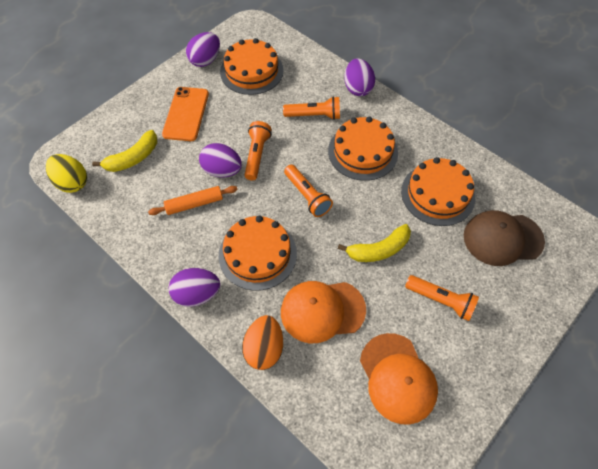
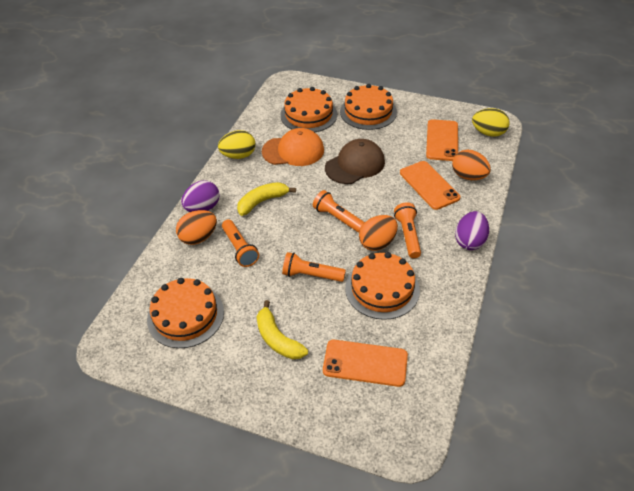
orange cap: [281,281,366,343] [360,333,438,425] = 2 -> [262,128,324,166] = 1
orange egg: [242,315,283,370] = 1 -> [176,210,217,245] [359,215,398,251] [452,150,491,180] = 3
orange phone: [162,87,209,141] = 1 -> [323,340,408,387] [400,161,460,210] [426,119,458,161] = 3
orange rolling pin: [148,186,238,215] = 1 -> none = 0
purple egg: [169,268,220,307] [186,32,220,67] [199,143,242,178] [344,58,375,96] = 4 -> [181,180,220,212] [455,211,489,250] = 2
yellow egg: [46,154,87,193] = 1 -> [218,130,255,159] [472,108,510,137] = 2

